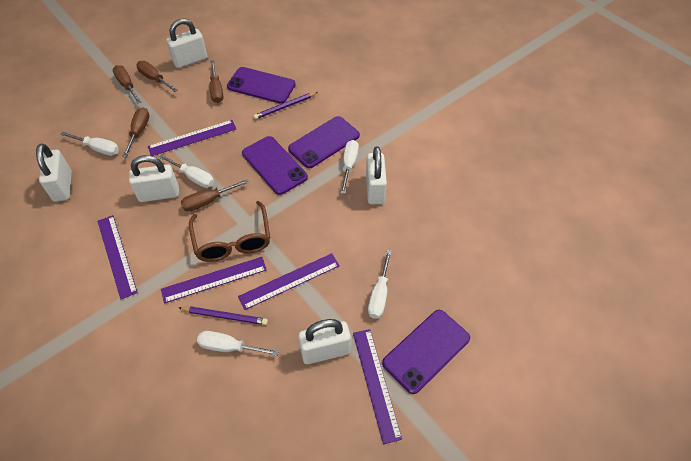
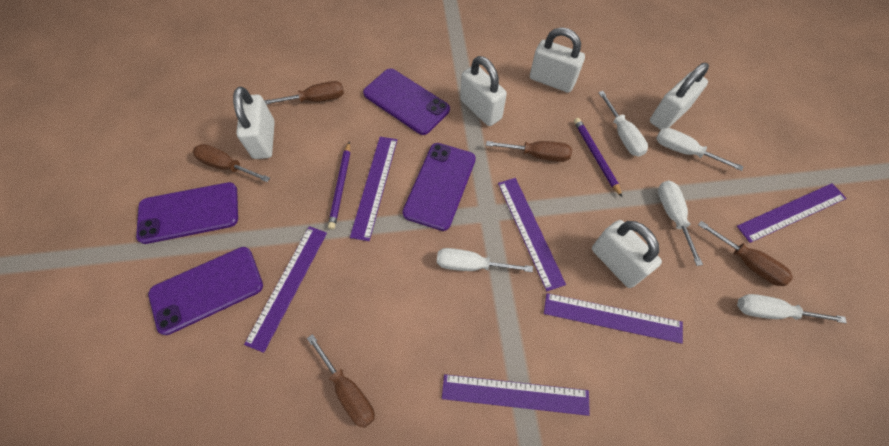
brown glasses: [189,201,270,262] = 1 -> none = 0
purple ruler: [97,215,138,299] [148,120,236,156] [161,257,267,303] [238,253,340,310] [353,329,402,444] = 5 -> [244,226,327,353] [350,137,397,241] [442,374,590,416] [498,178,566,291] [544,293,683,344] [737,183,846,243] = 6

